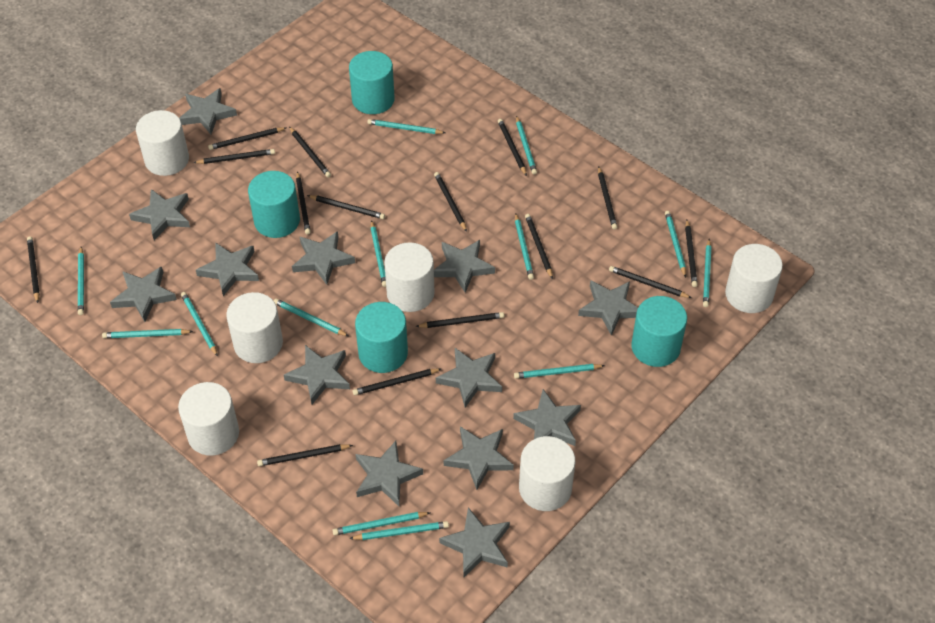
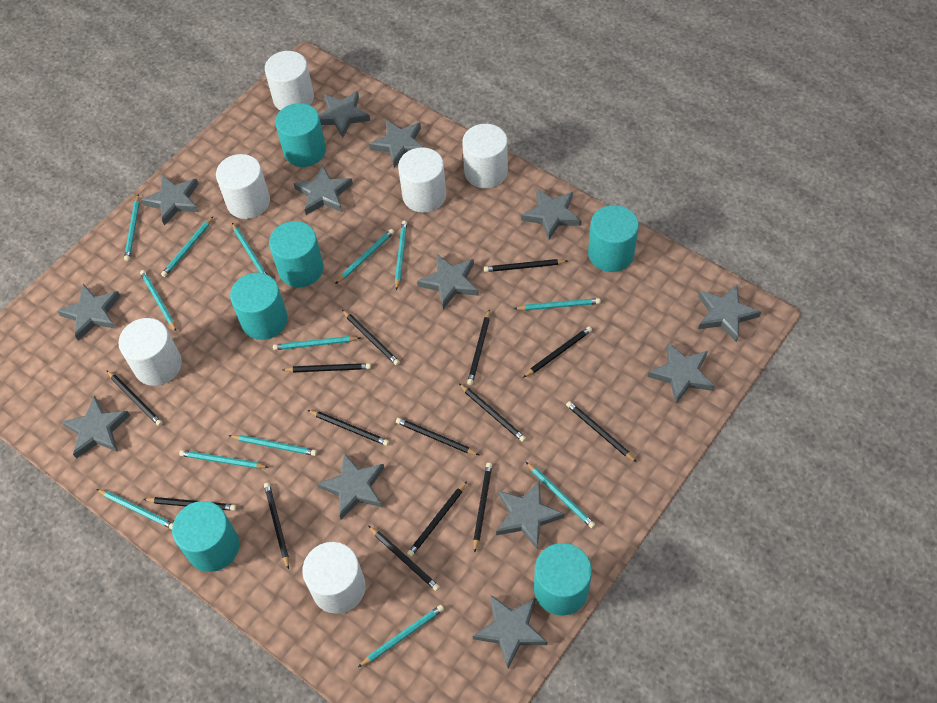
turquoise cylinder: [248,171,300,238] [349,51,395,114] [355,302,408,373] [631,296,687,367] = 4 -> [172,501,239,572] [230,273,288,340] [269,221,324,287] [275,103,326,167] [534,543,592,616] [588,205,639,272] = 6

